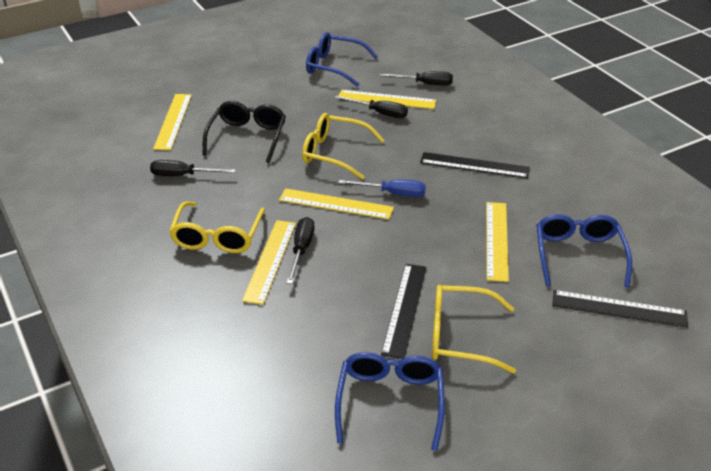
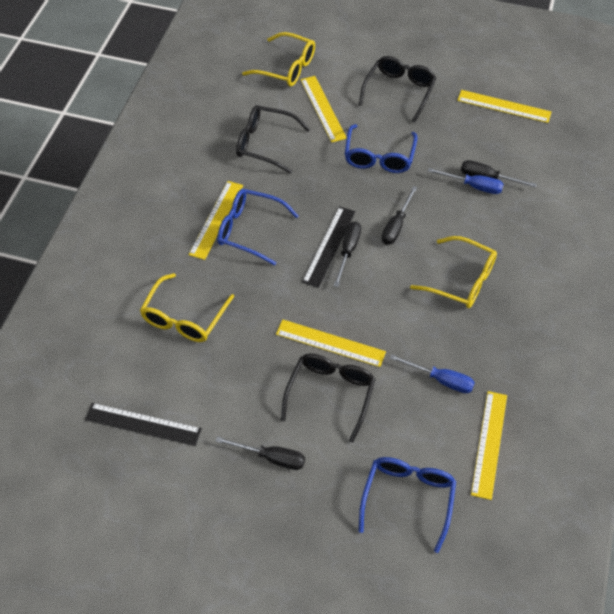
black glasses: [203,101,286,163] = 1 -> [236,105,310,174] [281,354,375,443] [359,56,436,123] = 3
black ruler: [381,264,427,359] [420,152,530,178] [552,290,688,328] = 3 -> [85,403,202,446] [302,206,355,288] = 2
blue screwdriver: [339,180,426,197] = 1 -> [390,354,475,393] [428,168,504,194] = 2

